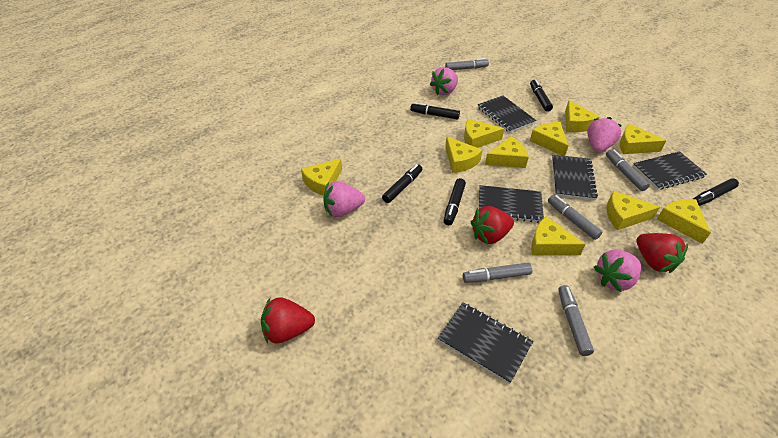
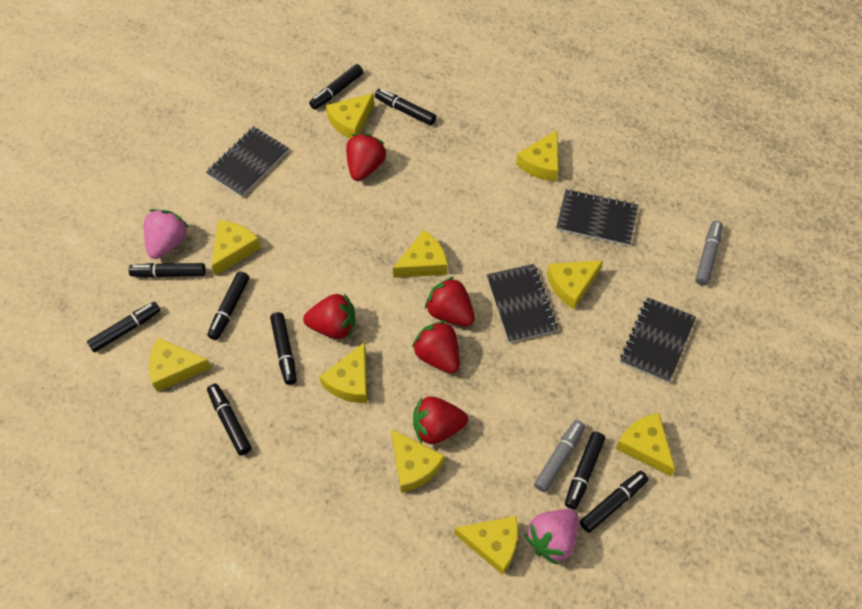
black marker: [382,164,422,203] [410,102,460,119] [444,178,466,225] [530,79,553,112] [693,178,739,206] = 5 -> [87,302,161,352] [129,263,206,278] [207,271,249,340] [207,384,251,455] [270,312,297,385] [309,64,363,110] [375,89,436,126] [565,431,605,510] [580,471,648,533] = 9
black notebook: [438,302,533,384] [478,96,536,133] [479,185,544,223] [552,155,598,200] [633,151,707,190] = 5 -> [206,126,289,197] [487,264,558,343] [556,189,638,246] [620,298,696,383] = 4
grey marker: [445,58,489,70] [463,262,532,283] [548,195,602,240] [558,285,594,356] [606,149,650,191] = 5 -> [534,420,585,492] [695,221,723,286] = 2
pink strawberry: [323,181,365,217] [429,67,458,95] [587,117,622,153] [594,250,641,292] = 4 -> [144,209,189,259] [525,509,579,565] = 2
red strawberry: [261,297,315,344] [471,206,514,244] [637,233,688,273] = 3 -> [303,293,356,339] [346,134,387,181] [412,321,460,373] [413,396,468,444] [425,277,475,326] = 5

